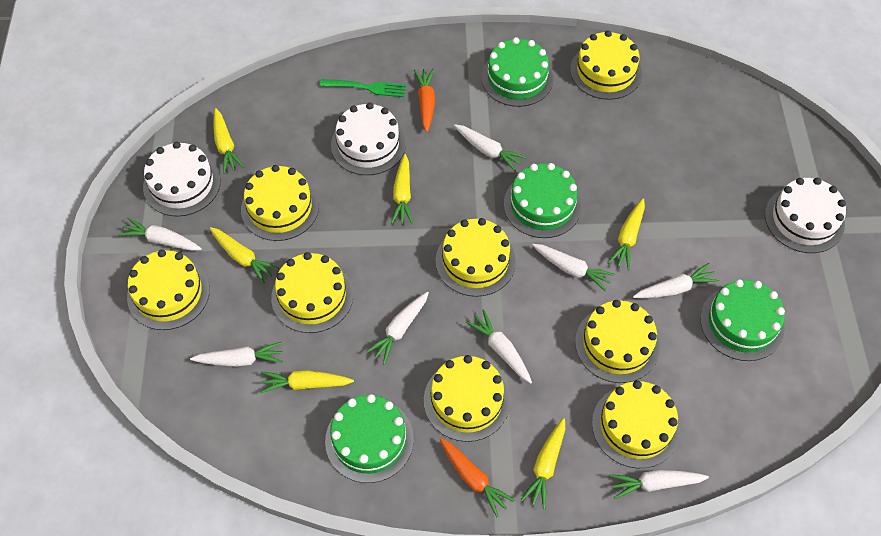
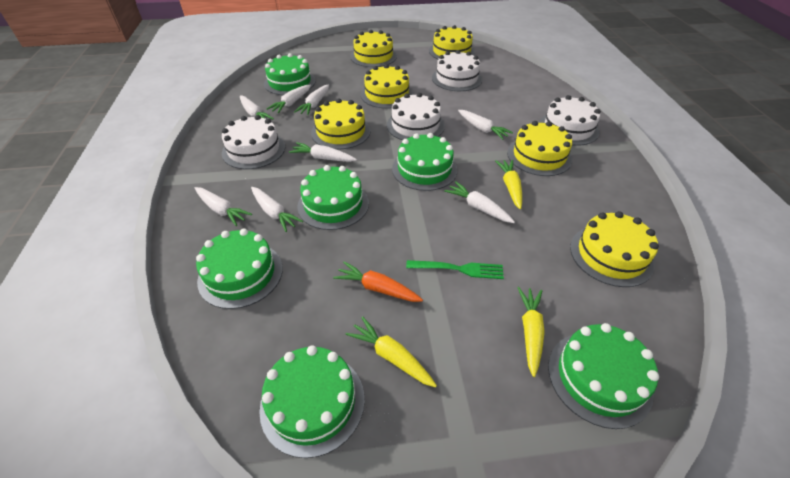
green cake: [325,394,414,483] [481,37,553,107] [504,163,582,238] [700,279,785,361] = 4 -> [196,229,283,309] [259,345,365,458] [264,53,316,95] [297,165,369,230] [392,133,457,191] [548,323,659,429] = 6
orange carrot: [414,69,435,132] [440,438,515,517] = 2 -> [333,261,423,302] = 1
white cake: [143,142,221,216] [331,103,406,175] [765,178,846,253] = 3 -> [222,115,285,169] [387,93,445,140] [432,50,482,91] [539,95,601,146] = 4
yellow cake: [127,249,210,330] [241,165,319,241] [271,252,353,333] [424,355,510,442] [435,218,516,297] [570,30,642,100] [575,300,660,383] [592,380,680,468] = 8 -> [311,98,370,149] [350,30,397,67] [360,64,413,108] [429,25,475,59] [507,121,572,176] [570,211,659,287] = 6
yellow carrot: [210,227,279,284] [213,108,244,174] [260,370,354,394] [391,154,413,224] [521,418,565,510] [608,199,645,270] = 6 -> [346,316,437,388] [495,160,522,209] [517,287,545,377] = 3

